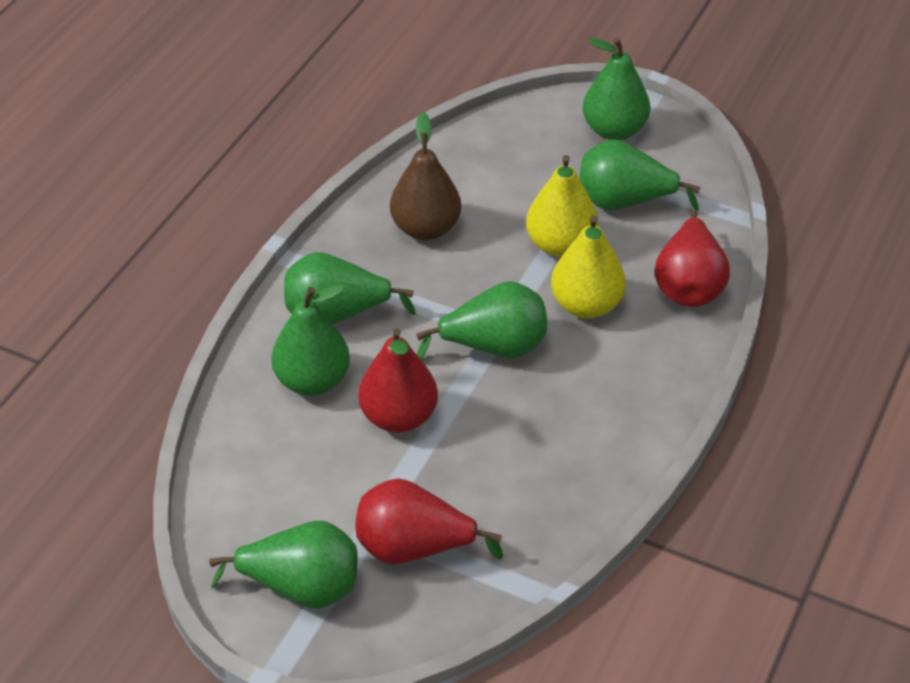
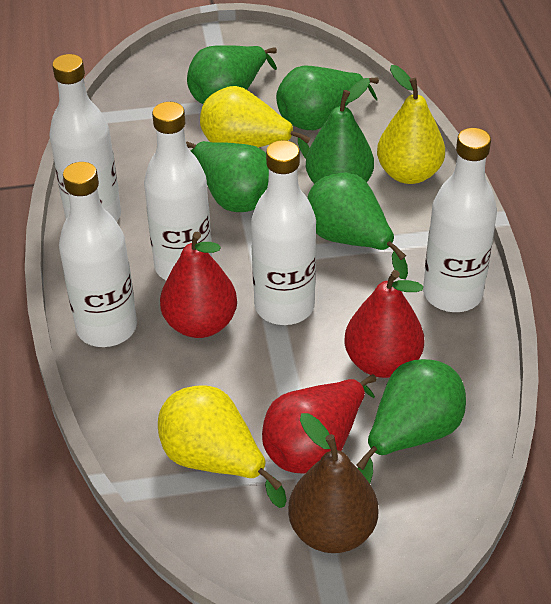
white bottle: none = 0 -> [49,54,121,222] [59,162,137,347] [144,102,212,280] [251,140,316,325] [423,128,497,312] = 5
yellow pear: [526,155,598,257] [551,215,626,319] = 2 -> [158,385,287,508] [200,86,311,158] [377,65,445,184] = 3

